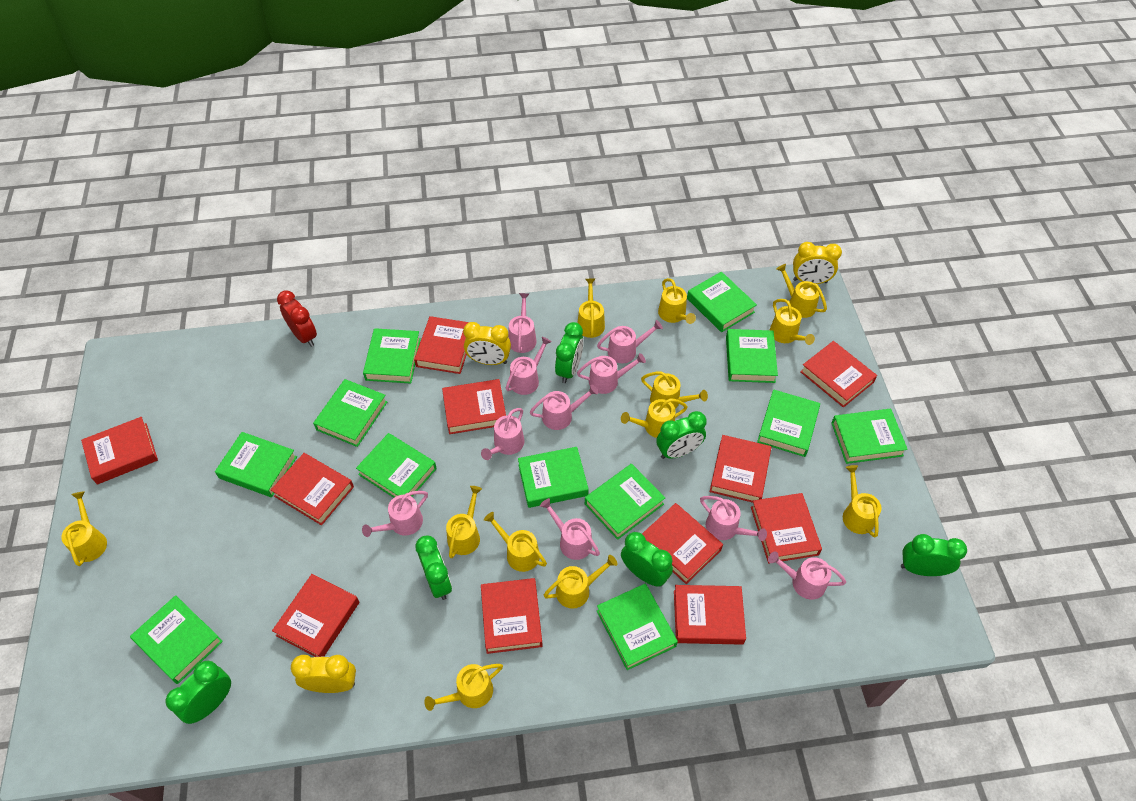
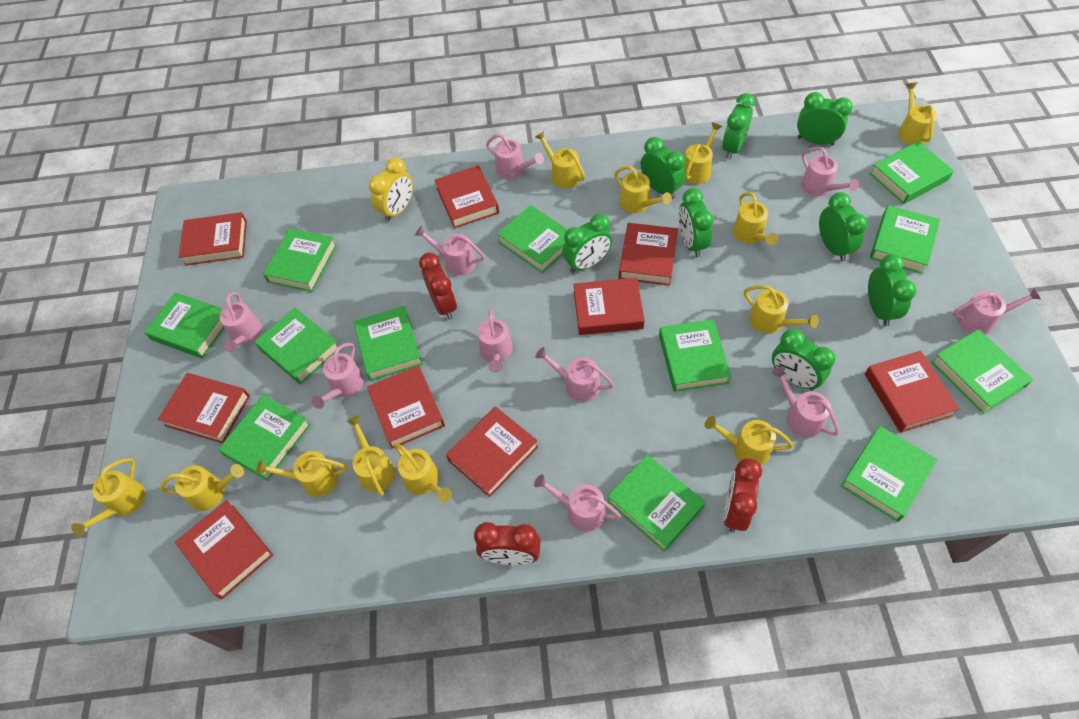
green clock: [165,661,231,724] [415,535,452,600] [555,322,584,383] [621,532,673,587] [656,411,707,459] [901,534,967,576] = 6 -> [562,214,612,273] [641,137,685,199] [679,188,714,257] [722,93,755,160] [772,329,836,391] [797,92,853,146] [819,192,868,261] [868,254,916,326] = 8
red book: [81,417,158,485] [271,453,354,525] [272,574,359,657] [414,316,469,374] [442,379,506,434] [481,578,543,654] [642,503,723,584] [674,585,746,645] [710,435,771,503] [751,493,822,564] [800,341,877,408] = 11 -> [158,373,250,444] [175,500,273,599] [179,212,247,266] [367,365,445,449] [435,165,499,228] [446,406,538,497] [574,278,645,335] [619,223,678,286] [865,351,959,433] = 9
red clock: [277,291,317,347] = 1 -> [419,252,457,320] [474,522,541,565] [723,458,762,533] = 3
yellow clock: [291,655,356,693] [463,322,511,365] [793,242,842,284] = 3 -> [369,157,413,222] = 1

